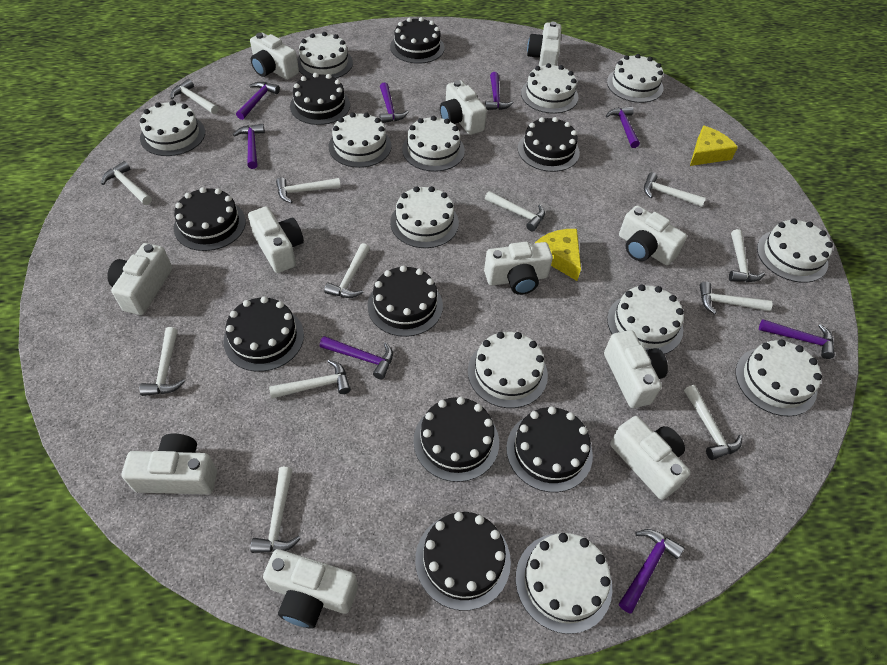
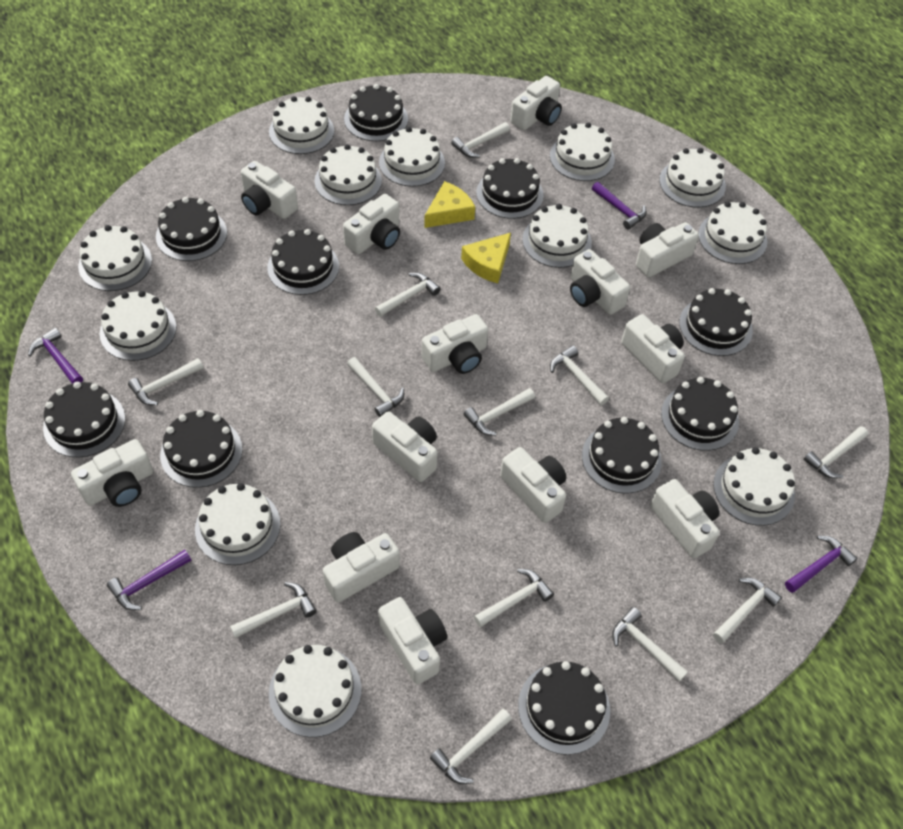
black cake: [174,187,246,251] [224,296,304,372] [290,73,350,125] [367,265,443,337] [390,17,445,64] [413,397,499,482] [415,512,511,611] [506,407,593,492] [518,117,580,172] = 9 -> [43,382,125,458] [156,197,227,261] [160,410,242,488] [267,229,339,295] [344,84,408,141] [476,158,544,219] [518,661,610,755] [582,417,662,494] [661,377,739,451] [679,288,753,356] = 10
purple hammer: [233,124,265,169] [236,82,280,120] [320,336,393,379] [380,83,408,123] [485,72,514,110] [606,106,640,148] [619,529,684,613] [759,319,835,359] = 8 -> [28,328,83,384] [107,550,191,610] [592,182,647,230] [785,536,858,593] = 4
white camera: [107,243,172,315] [122,433,217,495] [248,206,304,273] [250,33,299,80] [263,549,358,628] [440,80,487,135] [484,242,553,295] [527,22,561,66] [604,330,668,408] [610,416,690,500] [619,205,687,265] = 11 -> [71,439,153,507] [241,161,298,219] [323,532,400,603] [343,194,400,254] [372,411,438,482] [378,597,447,685] [422,314,488,374] [500,447,566,523] [510,76,562,130] [570,249,630,315] [621,314,685,383] [636,222,699,278] [650,479,720,558] = 13

